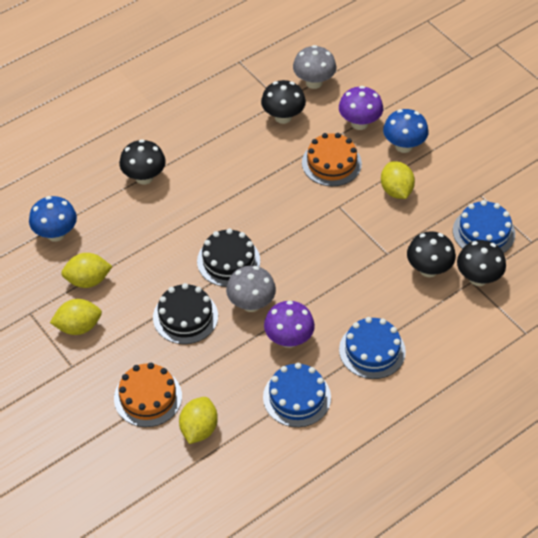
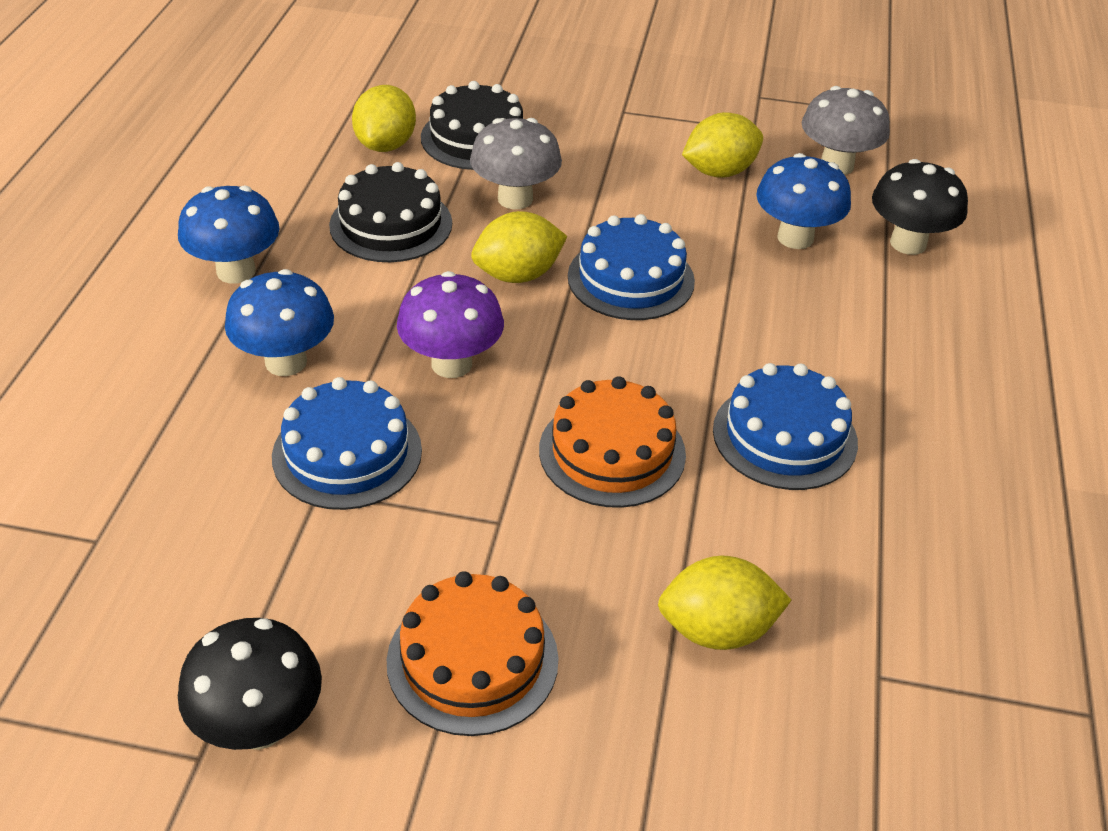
black mushroom: [119,139,166,185] [261,80,306,124] [407,231,456,277] [457,240,506,286] = 4 -> [178,618,322,750] [872,159,968,255] = 2
blue mushroom: [29,196,77,242] [383,109,429,153] = 2 -> [178,186,280,284] [225,269,334,376] [756,153,851,249] = 3
purple mushroom: [264,301,315,348] [339,86,383,130] = 2 -> [397,271,504,378] = 1

